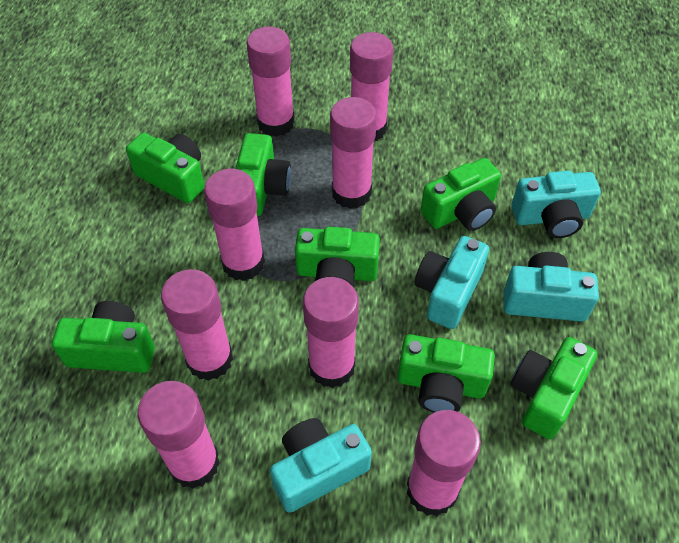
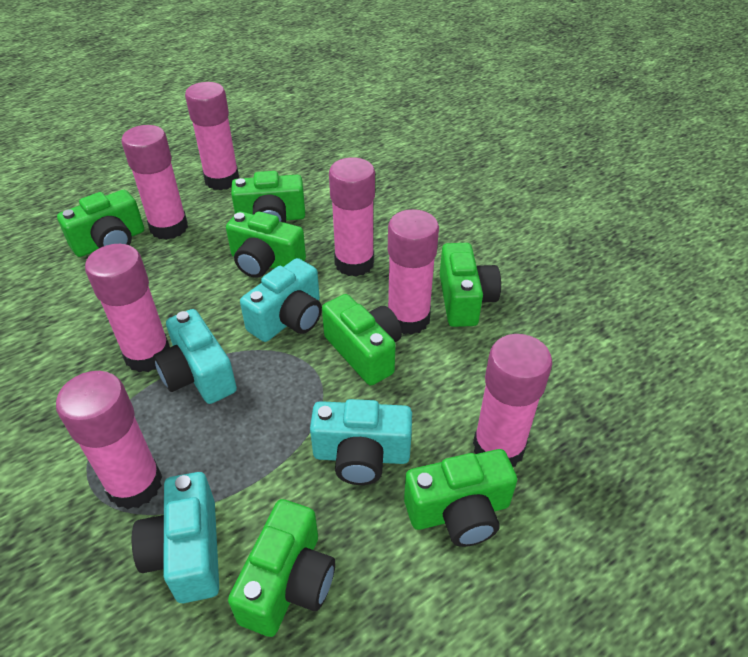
pink glue stick: [138,381,220,489] [161,269,233,381] [204,169,265,281] [246,27,295,137] [303,277,359,388] [330,97,377,209] [350,32,393,141] [407,410,481,516] = 8 -> [56,371,162,510] [85,244,170,372] [121,125,188,240] [185,82,239,190] [329,157,375,277] [388,209,439,335] [473,334,552,467] = 7

